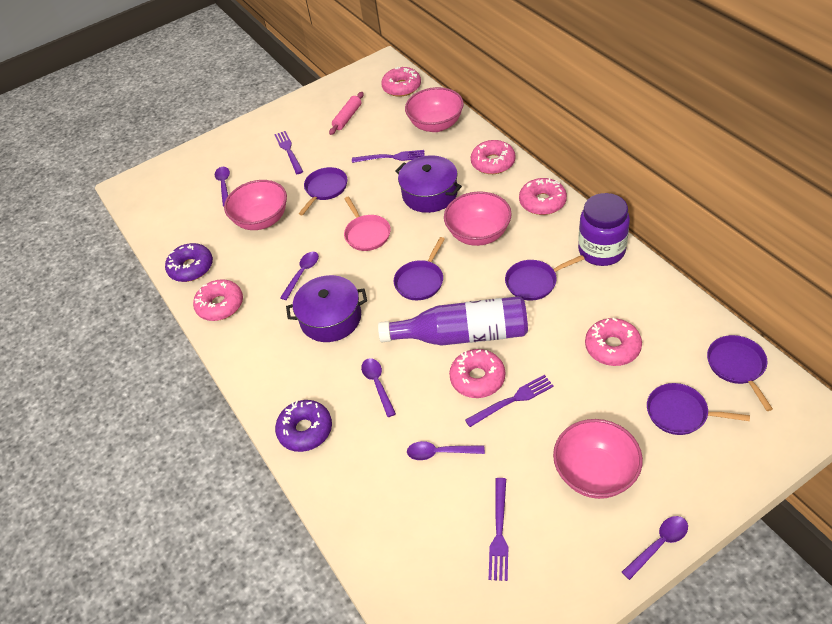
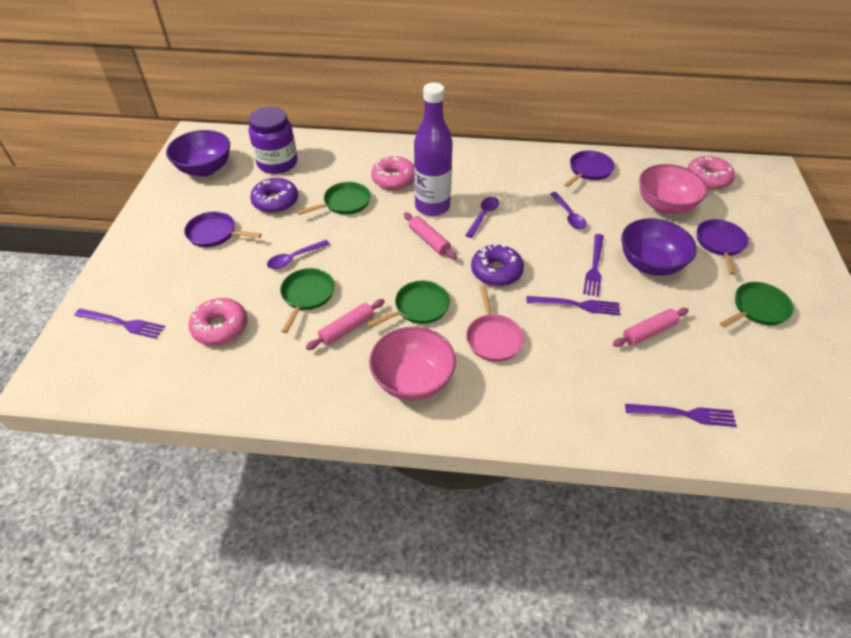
green pan: none = 0 -> [280,268,334,333] [297,182,371,215] [367,281,450,328] [720,282,794,328] = 4
pink bowl: [224,180,287,230] [405,87,464,132] [444,192,512,246] [553,419,643,499] = 4 -> [369,327,456,401] [639,164,708,214] = 2
pink donut: [193,279,243,321] [381,67,421,97] [449,349,505,398] [471,140,515,174] [519,178,567,215] [585,318,642,366] = 6 -> [188,298,248,345] [371,156,414,190] [687,156,735,190] = 3
pink rolling pin: [329,92,364,135] = 1 -> [306,299,385,350] [404,212,457,260] [613,308,689,347] = 3
purple bowl: none = 0 -> [166,130,230,177] [621,218,697,276] = 2
purple pan: [299,167,347,215] [394,237,445,300] [505,255,585,301] [647,383,750,435] [707,335,773,411] = 5 -> [184,211,262,247] [564,150,615,187] [697,219,749,275] = 3
purple pot: [286,275,367,342] [395,155,462,213] = 2 -> none = 0
purple spoon: [215,167,230,207] [280,252,319,300] [361,358,396,417] [407,441,485,460] [622,516,688,580] = 5 -> [267,240,330,269] [465,197,499,238] [550,192,587,229] = 3

